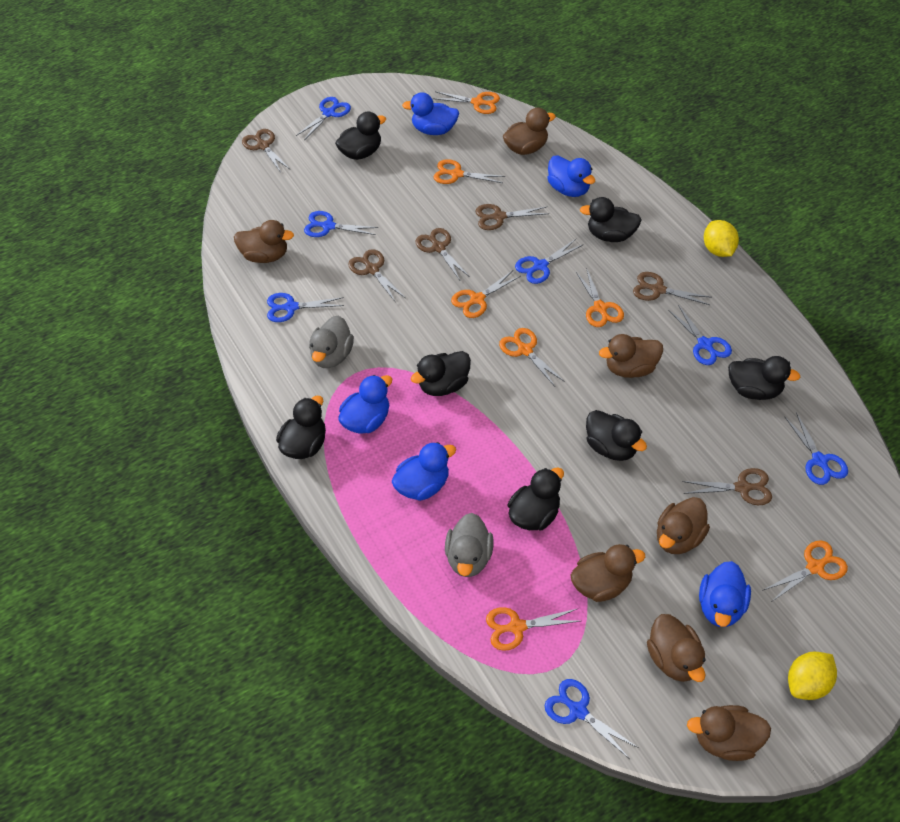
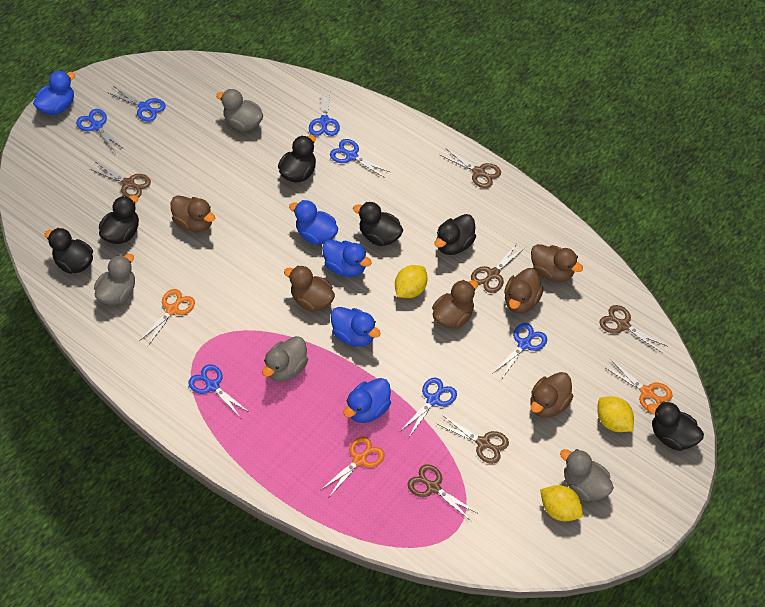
black duck: [276,396,326,459] [335,112,386,160] [411,351,471,396] [507,468,564,530] [580,197,642,242] [586,410,647,461] [728,356,800,400] = 7 -> [45,228,93,274] [99,195,139,244] [278,135,316,182] [353,202,403,246] [435,214,476,255] [647,402,704,451] = 6
brown duck: [234,220,294,263] [503,108,556,155] [571,544,645,602] [599,334,663,378] [647,614,706,682] [657,497,710,554] [687,705,771,761] = 7 -> [170,195,215,232] [284,265,335,312] [432,280,478,328] [504,268,544,314] [530,372,573,418] [531,244,583,282] = 6
grey duck: [309,316,354,368] [445,513,494,577] = 2 -> [94,254,135,305] [216,89,263,131] [262,336,308,382] [560,449,614,501] = 4
orange scissors: [432,91,500,114] [434,159,505,184] [451,270,521,318] [486,607,580,651] [499,328,565,386] [576,268,624,327] [762,540,848,601] = 7 -> [139,289,195,346] [321,437,385,497] [604,359,673,411] = 3
yellow lemon: [704,220,739,257] [788,652,837,700] = 2 -> [395,265,427,298] [540,485,583,521] [597,396,634,432] = 3

